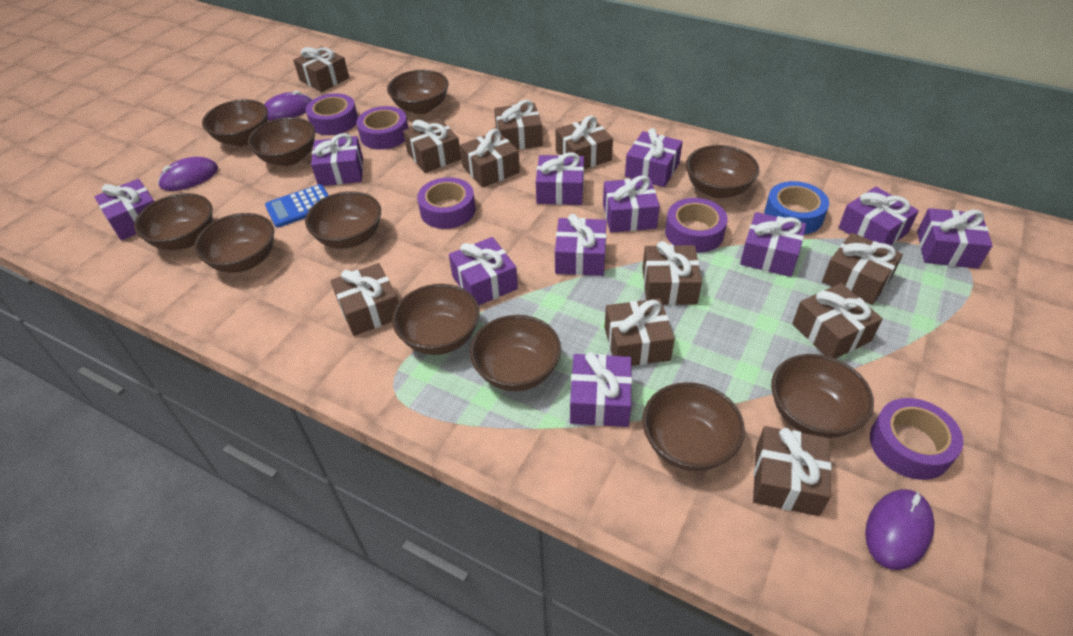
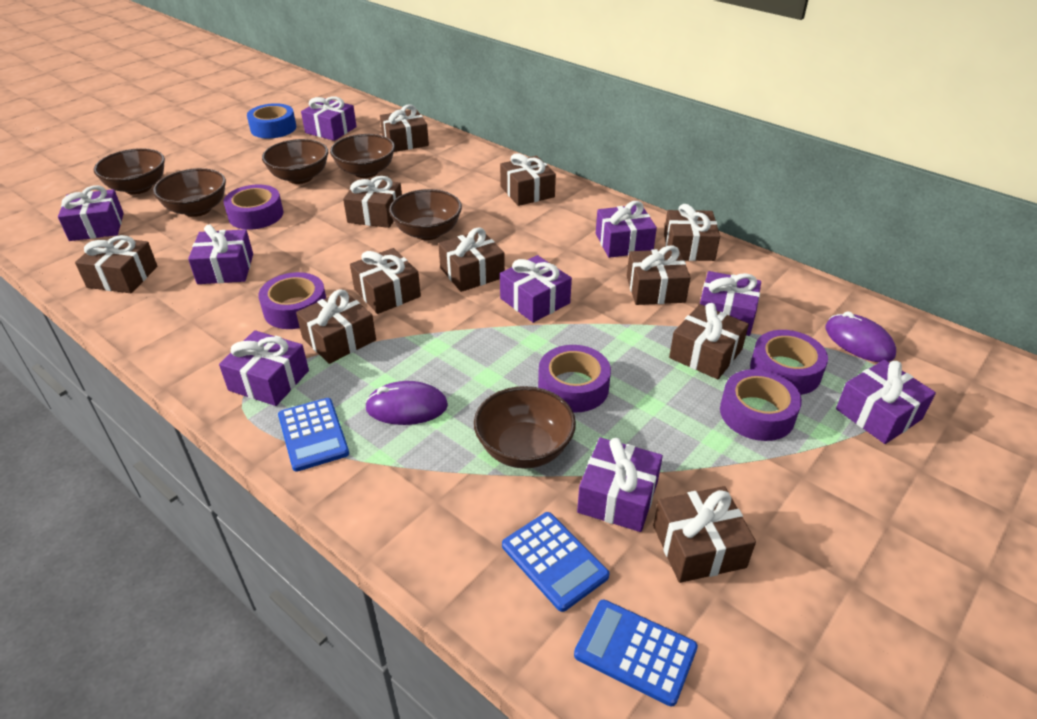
blue calculator: [265,184,329,228] = 1 -> [278,398,349,472] [502,512,610,612] [574,600,698,706] = 3
brown bowl: [134,193,213,250] [194,213,274,273] [202,99,268,146] [248,117,315,166] [305,191,381,249] [387,70,448,114] [392,284,480,355] [470,315,561,391] [642,382,745,471] [686,145,759,198] [771,354,874,438] = 11 -> [94,148,165,195] [153,168,226,217] [262,139,328,184] [330,134,395,178] [389,189,462,240] [474,386,576,469] = 6
purple gift: [94,179,155,241] [311,133,363,186] [449,237,518,306] [536,152,584,205] [555,214,606,276] [570,352,632,427] [603,176,660,233] [625,128,683,187] [740,212,806,277] [838,187,919,246] [917,208,993,269] = 11 -> [58,185,124,241] [188,225,253,284] [219,330,309,406] [301,96,357,141] [500,255,572,323] [577,437,663,532] [596,201,657,258] [700,271,761,336] [836,360,936,444] = 9
purple mouse: [158,157,218,191] [264,91,312,121] [865,489,935,570] = 3 -> [365,381,448,425] [825,311,896,362] = 2

